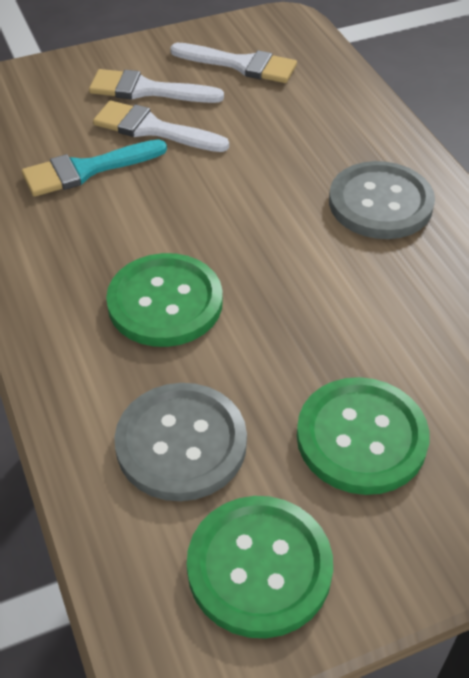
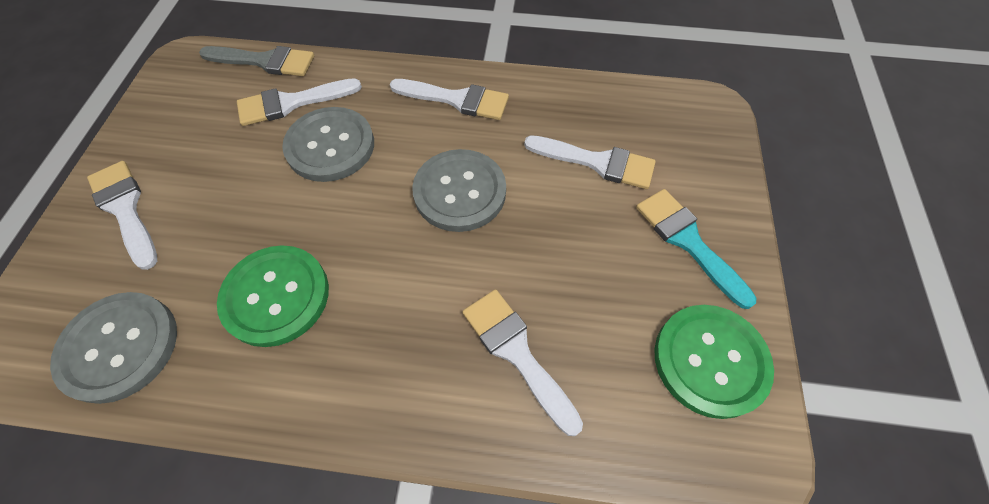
green button: [106,253,223,347] [187,496,333,638] [297,377,430,495] = 3 -> [217,245,329,347] [654,305,774,419] = 2
grey brush: none = 0 -> [199,46,314,76] = 1
grey button: [114,383,247,501] [329,161,435,239] = 2 -> [50,292,177,404] [282,107,374,182] [412,149,506,232] = 3
white brush: [89,69,224,103] [93,101,229,152] [170,43,297,83] = 3 -> [87,161,157,270] [237,78,362,126] [390,79,509,120] [463,289,583,436] [524,135,656,189] = 5

